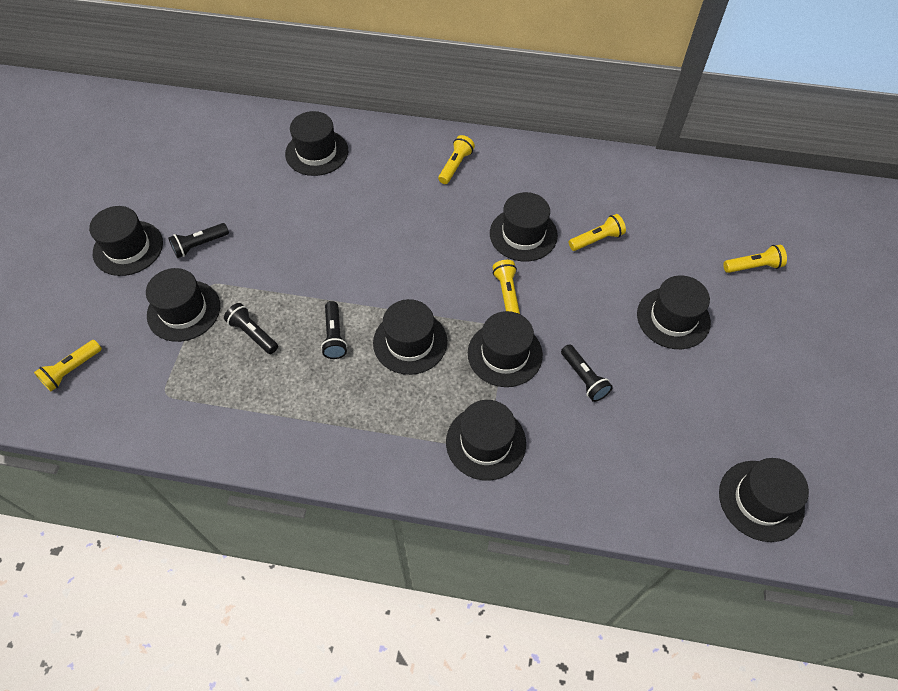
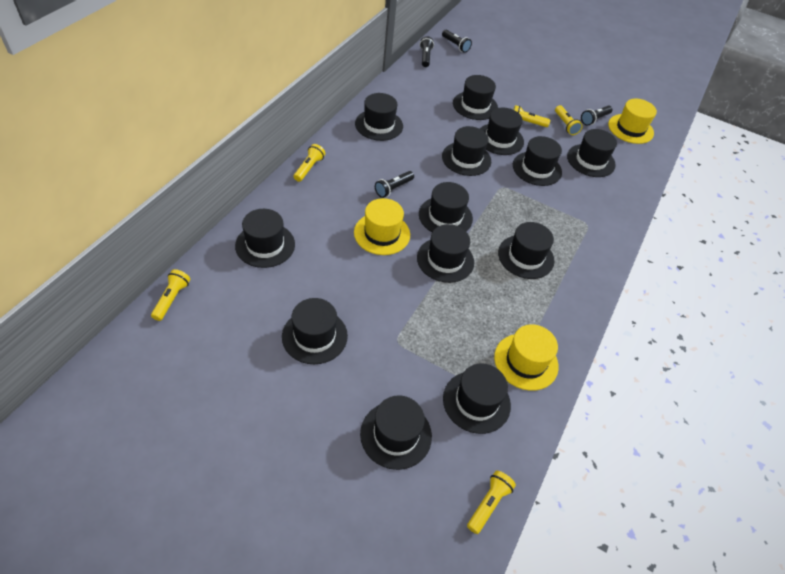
black hat: [89,206,163,276] [146,268,220,342] [285,111,348,176] [373,299,447,375] [446,400,526,481] [468,311,543,387] [490,192,558,261] [637,275,711,349] [719,458,809,542] = 9 -> [235,209,295,268] [282,298,348,364] [355,93,403,141] [360,395,432,470] [417,224,474,283] [419,182,473,232] [442,126,491,176] [443,364,511,434] [453,75,498,120] [480,108,524,155] [498,222,554,279] [513,136,562,186] [567,129,617,177] = 13
yellow hat: none = 0 -> [354,198,410,255] [494,324,559,391] [608,99,657,144] = 3

